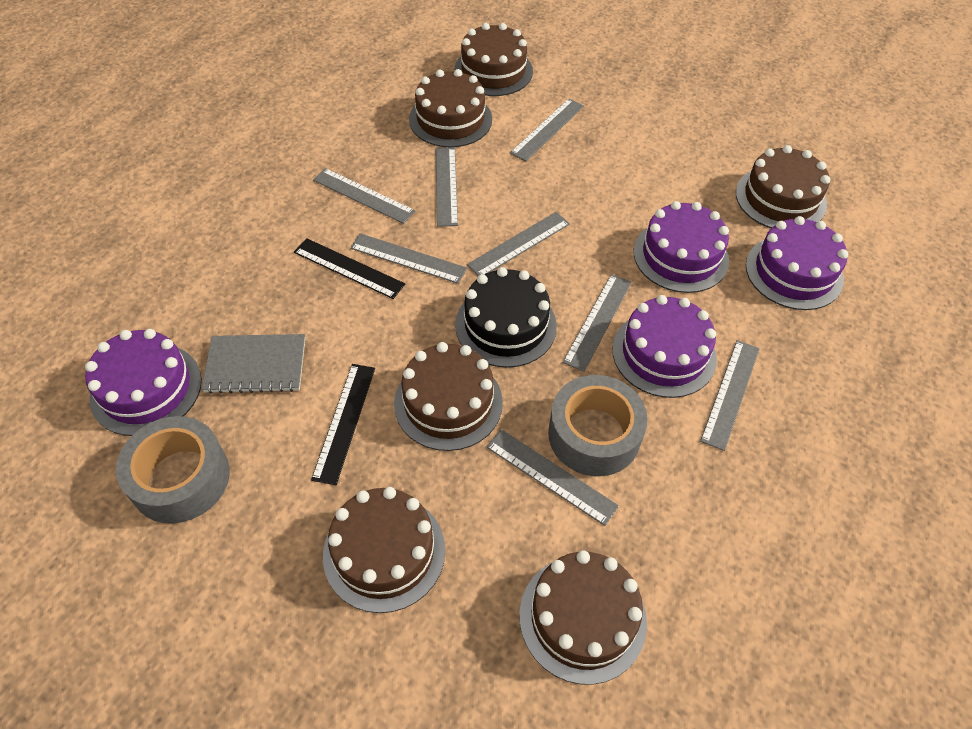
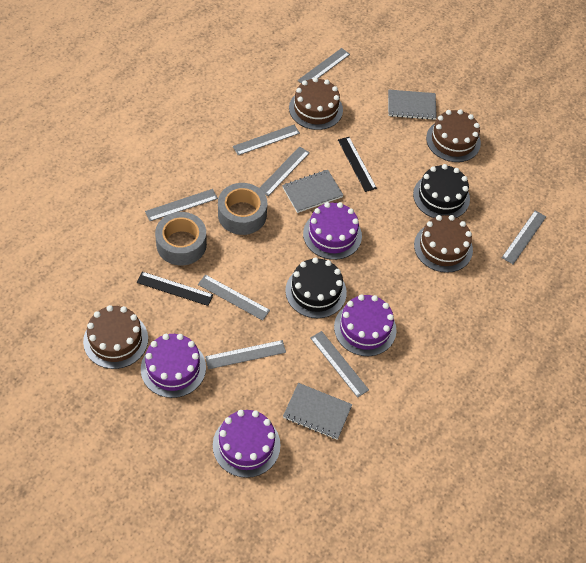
black cake: [455,267,557,368] = 1 -> [285,257,347,318] [413,164,470,218] = 2
brown cake: [323,487,445,613] [394,342,503,451] [409,69,492,148] [454,23,533,96] [519,550,647,685] [736,145,830,228] = 6 -> [83,305,148,369] [289,77,343,130] [414,215,473,273] [426,109,481,162] = 4
grey notebook: [201,334,305,394] = 1 -> [282,170,343,213] [283,383,352,440] [388,90,437,120] = 3

